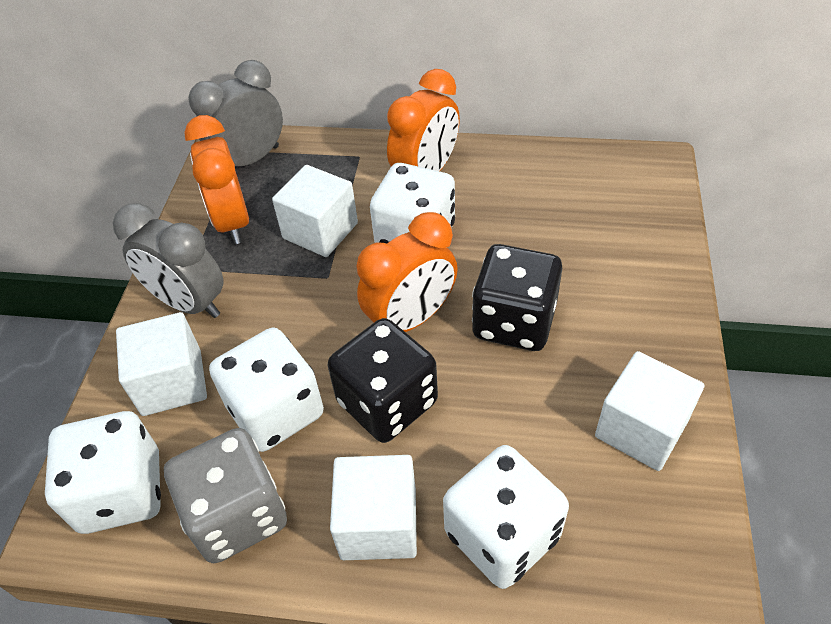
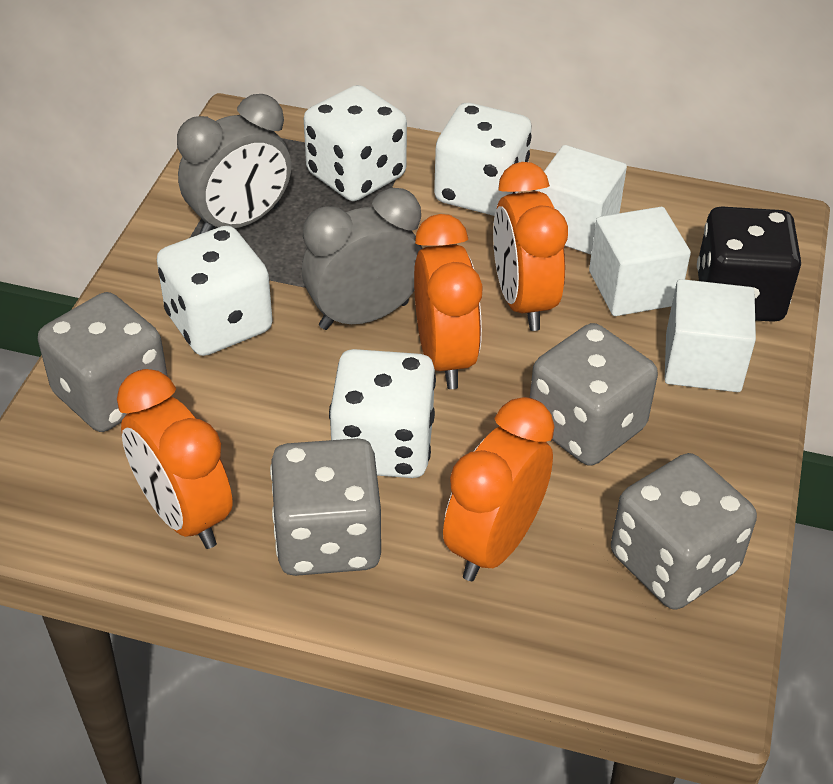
black dice: [328,318,438,443] [472,244,562,351] = 2 -> [697,206,801,322] = 1
grey dice: [164,428,287,563] = 1 -> [38,292,168,432] [270,438,381,576] [530,323,658,466] [611,453,757,610] = 4
orange clock: [184,115,249,244] [357,212,458,332] [387,69,460,171] = 3 -> [117,369,233,549] [414,214,483,389] [443,397,555,581] [493,162,568,331] = 4
white cube: [116,312,207,416] [272,165,358,257] [330,455,417,560] [595,351,704,471] = 4 -> [536,145,627,255] [589,207,691,316] [664,279,756,392] = 3

